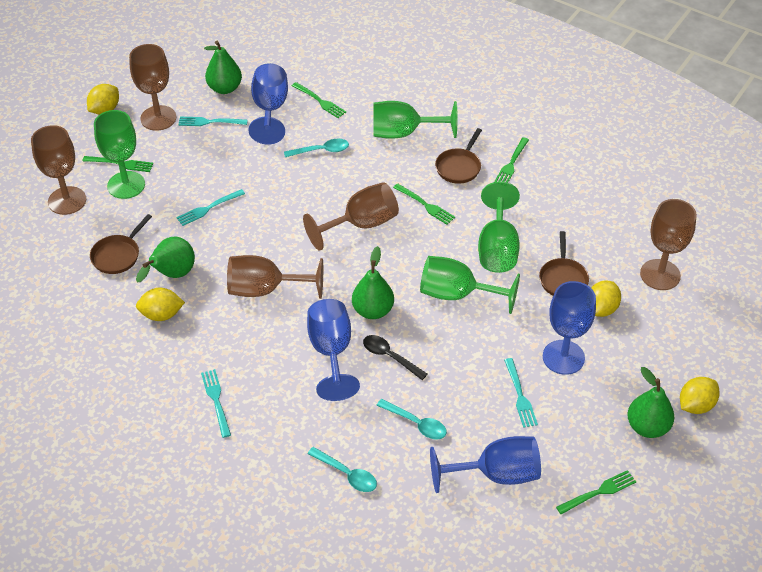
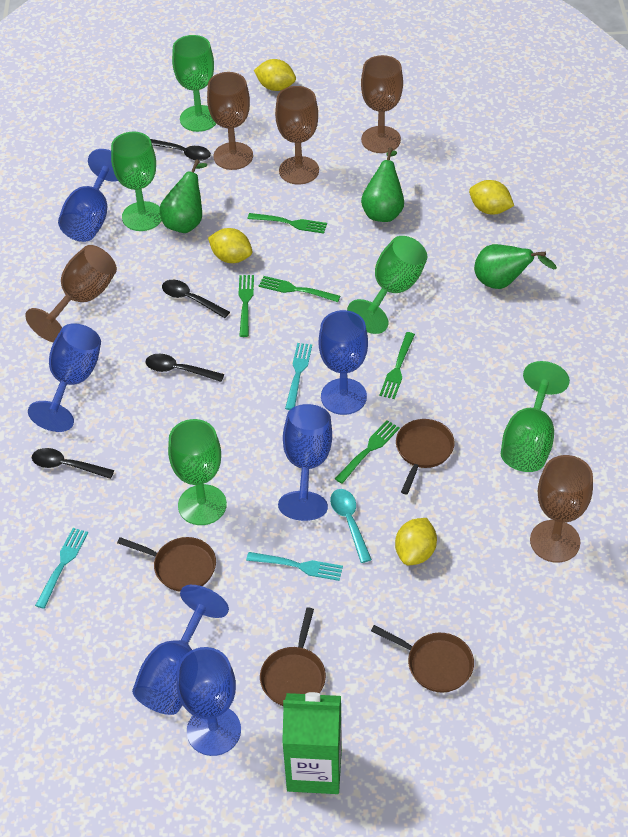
black spoon: [363,335,427,380] = 1 -> [32,448,114,479] [145,354,224,382] [150,139,211,161] [162,280,230,318] = 4
blue goblet: [249,63,288,145] [307,299,360,401] [430,436,541,493] [543,281,596,375] = 4 -> [28,323,101,432] [58,149,118,242] [132,585,229,715] [176,647,241,756] [278,404,332,521] [319,310,368,415] = 6
brown pan: [90,214,152,274] [435,128,482,184] [539,231,589,296] = 3 -> [117,537,216,592] [260,607,326,706] [371,625,474,692] [396,419,455,494] = 4
green carton: none = 0 -> [282,692,342,794] = 1
green goblet: [94,110,145,199] [373,101,458,139] [420,256,520,314] [478,182,520,273] = 4 -> [111,132,162,231] [168,419,227,525] [172,35,216,132] [347,236,427,334] [501,361,570,472] = 5
green pear: [136,237,195,282] [204,41,242,94] [352,246,394,319] [627,367,674,438] = 4 -> [159,159,208,233] [361,147,404,222] [474,244,557,289] = 3
turquoise fork: [176,189,245,226] [178,117,248,126] [201,369,231,438] [504,358,538,428] = 4 -> [35,528,88,609] [246,552,343,581] [285,343,312,410] = 3
turquoise spoon: [284,139,349,157] [307,447,377,492] [376,399,447,439] = 3 -> [330,489,372,563] = 1

